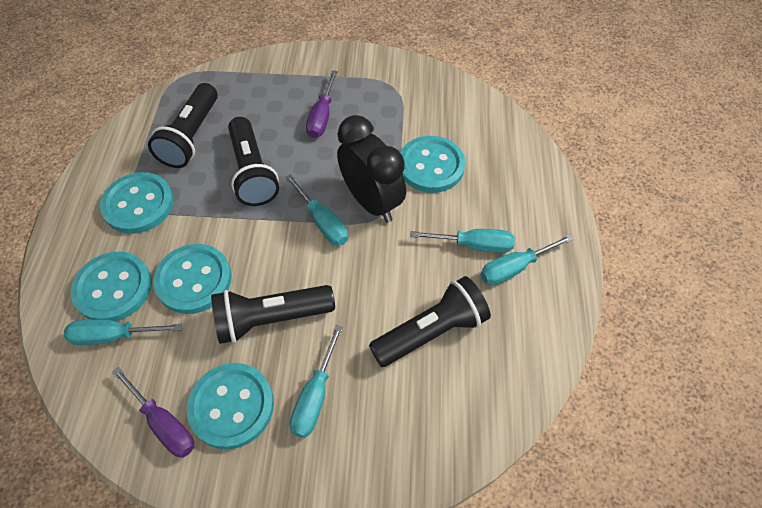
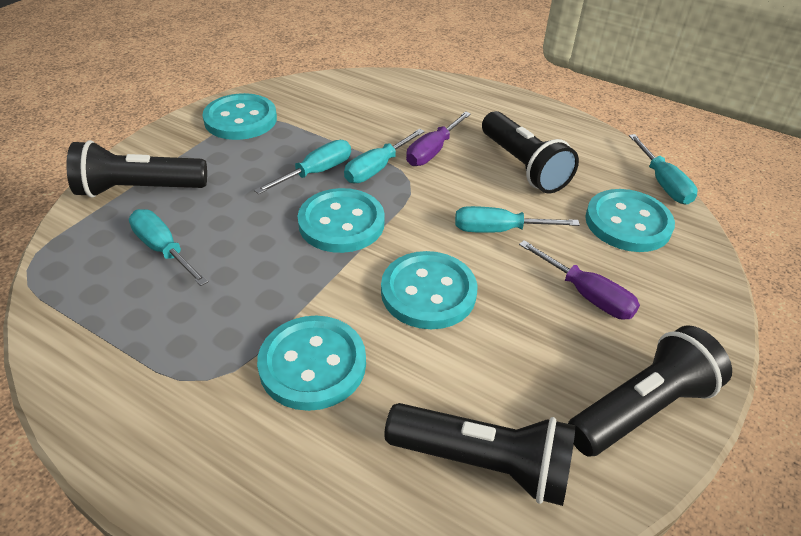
black clock: [337,115,406,223] = 1 -> none = 0

